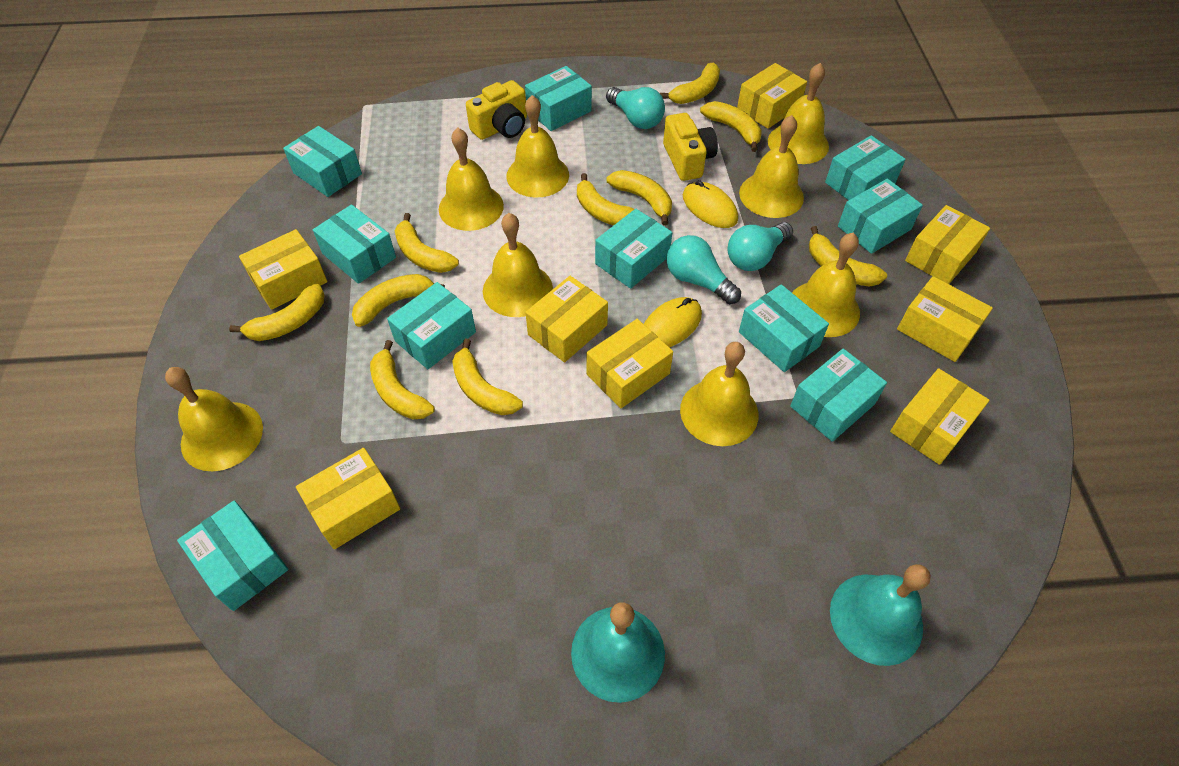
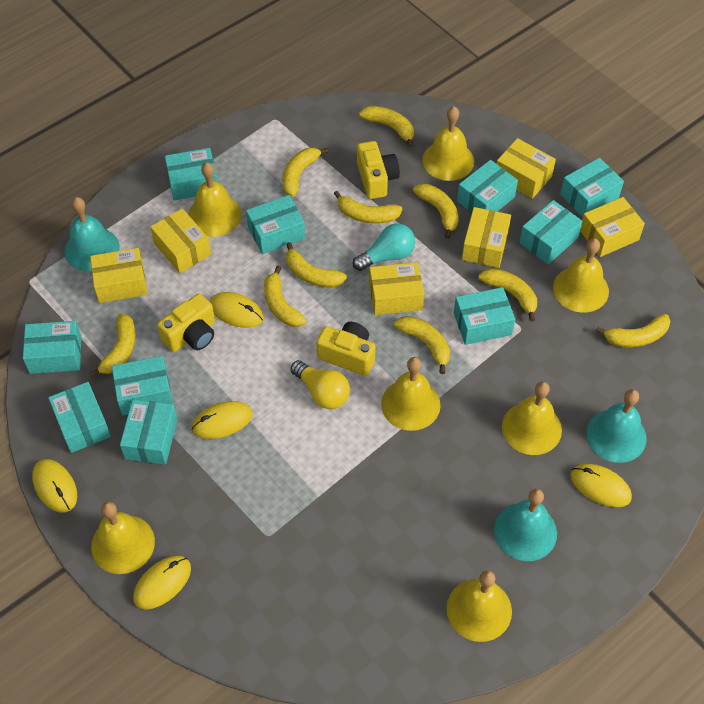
turquoise bell: [571,602,665,703] [830,564,931,666] = 2 -> [65,197,119,271] [494,489,557,561] [586,389,647,463] = 3
turquoise light bulb: [606,87,665,129] [666,235,741,304] [728,222,793,271] = 3 -> [353,223,415,271] = 1
yellow bell: [165,367,263,471] [439,128,504,231] [483,213,553,317] [506,95,569,197] [680,342,758,446] [739,115,804,218] [768,63,829,164] [792,233,860,337] = 8 -> [91,502,155,574] [188,162,242,237] [381,357,441,431] [422,106,474,181] [446,570,512,642] [502,382,562,455] [553,238,609,313] = 7
yellow box: [239,229,327,310] [296,448,400,549] [525,276,608,362] [587,319,673,408] [737,63,807,129] [890,368,989,465] [897,276,993,362] [905,205,990,284] = 8 -> [90,248,147,303] [150,208,211,273] [369,262,424,315] [462,207,511,268] [497,138,556,199] [580,197,645,257] = 6
yellow camera: [466,80,527,140] [663,113,718,181] = 2 -> [157,293,215,352] [316,322,376,376] [357,141,400,199] = 3
yellow light bulb: none = 0 -> [290,360,350,409] = 1
yellow mouse: [644,297,702,347] [683,180,738,228] = 2 -> [32,459,77,513] [133,556,191,610] [191,401,253,439] [210,292,264,328] [570,464,632,507] = 5

